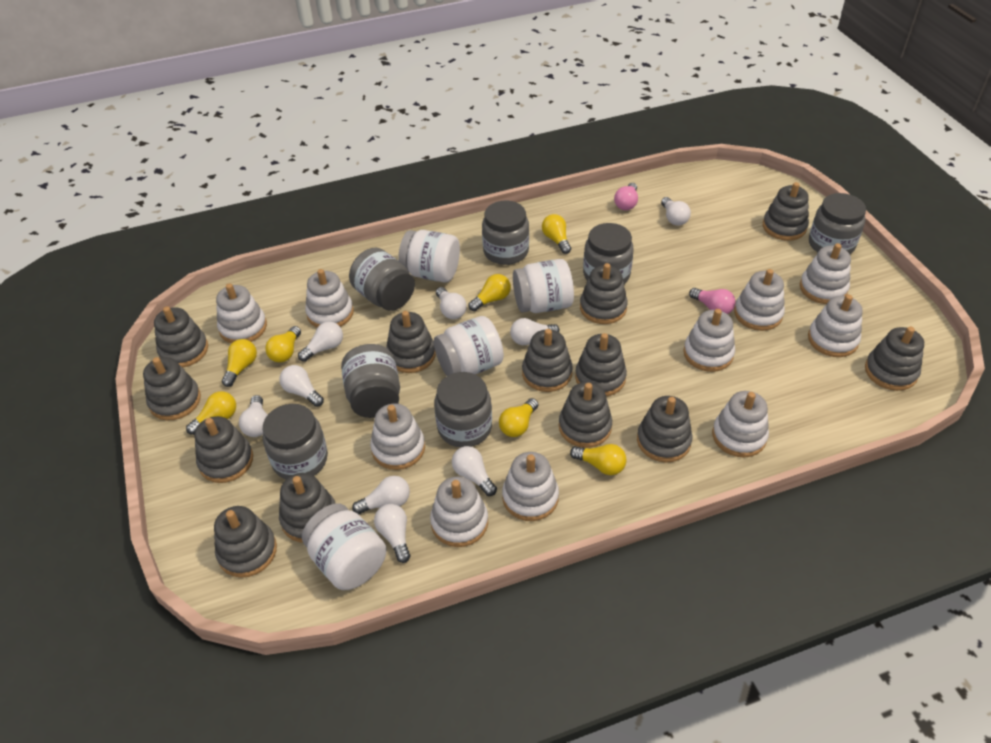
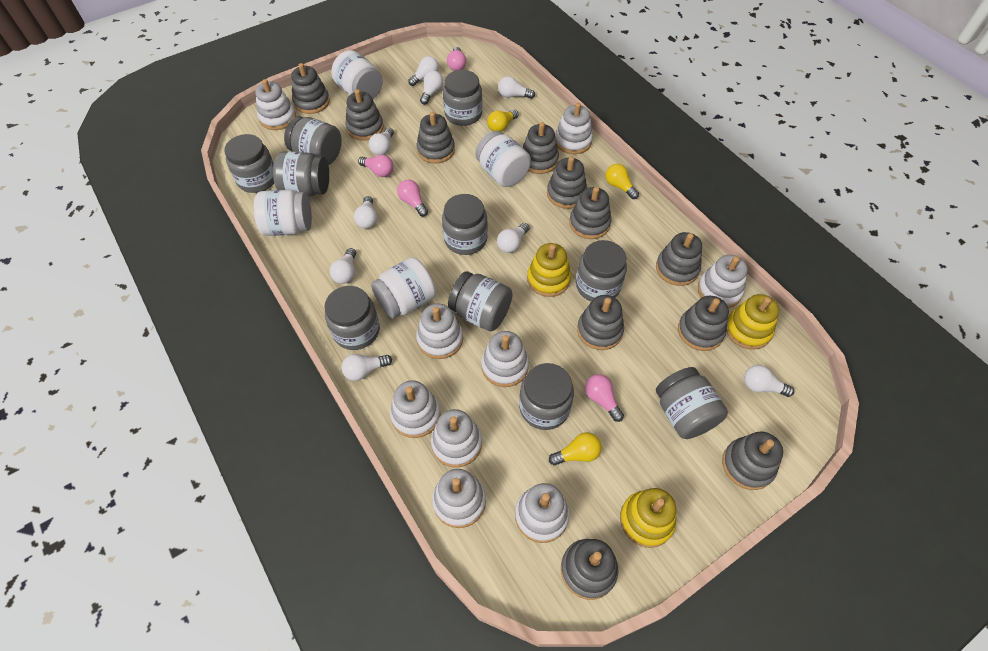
grey jar: [263,404,328,479] [341,344,400,418] [349,247,415,311] [434,372,492,447] [482,200,529,265] [583,223,634,284] [809,193,866,254] = 7 -> [224,134,274,193] [273,151,329,196] [284,116,342,165] [325,286,380,350] [442,194,488,255] [443,70,482,126] [448,271,512,331] [519,363,574,430] [576,240,627,301] [656,367,728,439] = 10
grey stacking toy: [143,357,201,420] [154,306,208,368] [195,416,253,483] [214,506,277,578] [279,473,336,543] [386,311,436,373] [522,329,573,392] [559,382,612,448] [575,333,627,396] [580,263,628,324] [637,396,693,462] [763,182,809,241] [865,327,924,391] = 13 -> [291,63,330,114] [345,89,384,141] [416,112,455,164] [523,122,559,174] [547,156,587,209] [561,539,618,600] [569,187,612,239] [577,295,624,350] [656,232,702,286] [678,296,729,351] [722,431,783,490] = 11
pink light bulb: [614,183,638,210] [689,288,736,314] = 2 -> [358,155,394,177] [397,180,428,216] [447,47,466,71] [585,374,624,422] = 4
white stacking toy: [216,283,267,343] [305,269,354,328] [370,403,425,470] [430,477,488,547] [502,452,559,521] [683,309,735,372] [712,391,769,458] [734,269,785,331] [800,243,851,304] [808,294,863,357] = 10 -> [255,79,296,130] [390,381,441,438] [416,303,463,359] [431,409,482,468] [432,469,486,528] [481,331,529,387] [515,483,570,543] [555,103,593,154] [698,255,748,308] = 9
yellow light bulb: [186,391,236,435] [222,339,257,387] [265,326,301,362] [469,274,511,311] [499,398,538,437] [542,214,571,254] [570,444,626,475] = 7 -> [487,110,519,132] [549,432,602,466] [605,164,639,199] = 3
yellow stacking toy: none = 0 -> [527,243,571,297] [620,488,676,548] [726,294,779,350] = 3

